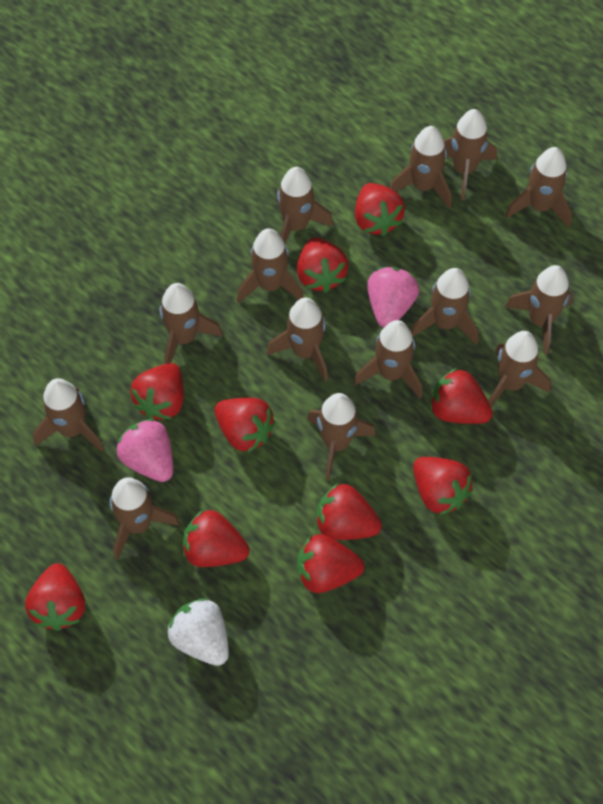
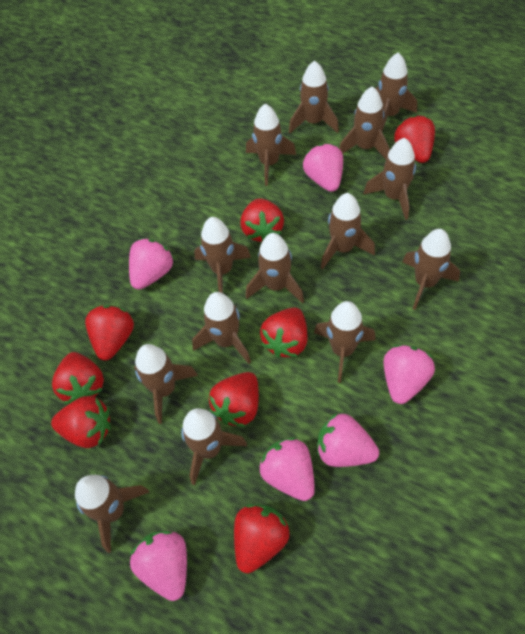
pink strawberry: [117,419,173,482] [367,267,420,327] = 2 -> [129,238,174,290] [130,530,187,601] [259,438,315,501] [303,144,343,192] [317,413,379,467] [384,345,435,404] = 6
red strawberry: [25,563,85,631] [130,363,184,420] [183,510,250,567] [214,398,275,452] [297,237,348,293] [297,534,364,593] [316,483,382,540] [355,183,405,236] [413,457,473,515] [429,368,493,424] = 10 -> [51,396,110,448] [52,352,104,404] [85,305,134,360] [209,372,259,427] [234,504,290,573] [241,198,284,242] [260,307,308,358] [394,115,435,163] = 8
white strawberry: [167,598,229,666] = 1 -> none = 0

